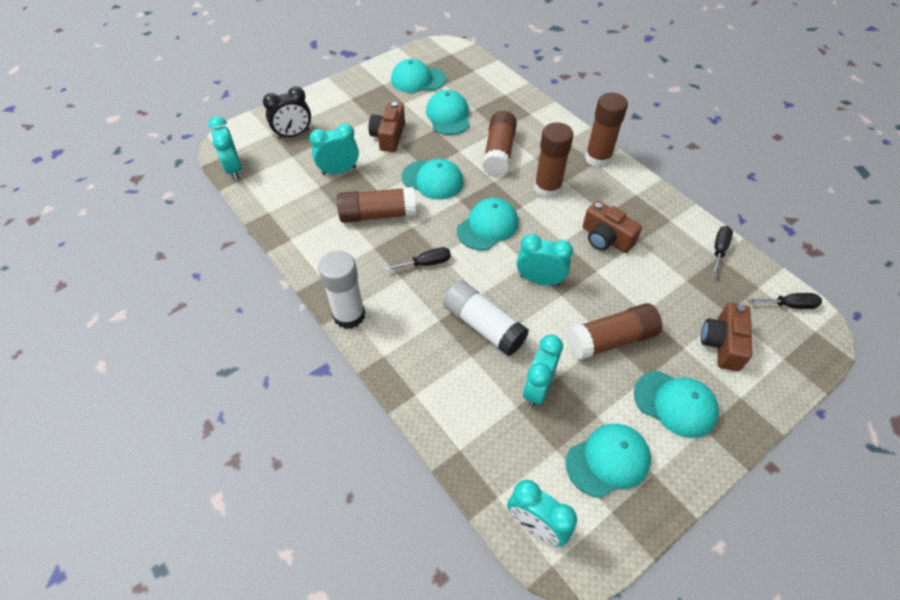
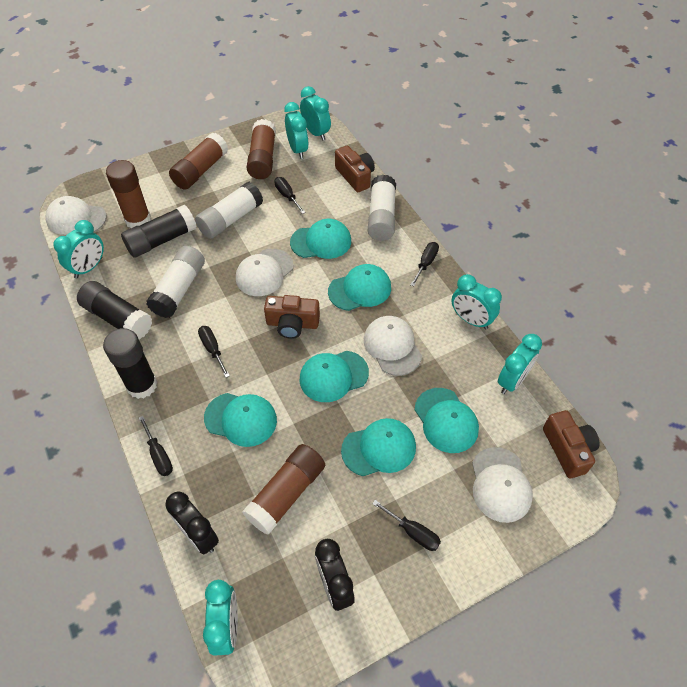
black clock: [263,87,311,139] = 1 -> [165,492,219,555] [315,539,354,611] = 2
black glue stick: none = 0 -> [77,281,152,340] [103,328,157,399] [121,205,197,257] = 3
black screwdriver: [384,247,451,271] [712,226,733,277] [748,293,822,309] = 3 -> [139,416,173,476] [198,326,230,378] [274,177,306,214] [372,500,441,551] [410,242,439,286] = 5
brown glue stick: [337,187,416,223] [482,111,517,177] [534,122,573,199] [567,303,662,360] [585,93,628,168] = 5 -> [106,160,151,228] [169,133,228,190] [242,444,325,535] [247,119,276,179] = 4
turquoise clock: [208,116,241,180] [309,123,359,175] [507,480,577,546] [517,234,573,285] [523,335,563,407] = 5 -> [53,220,104,279] [203,580,238,656] [284,102,309,159] [300,86,331,140] [452,274,502,329] [498,334,542,394] = 6
white cap: none = 0 -> [45,196,107,235] [236,249,294,296] [364,316,422,376] [472,447,533,523] = 4
white glue stick: [318,251,365,329] [443,280,529,356] = 2 -> [146,246,205,318] [195,182,263,239] [368,174,396,241] = 3

